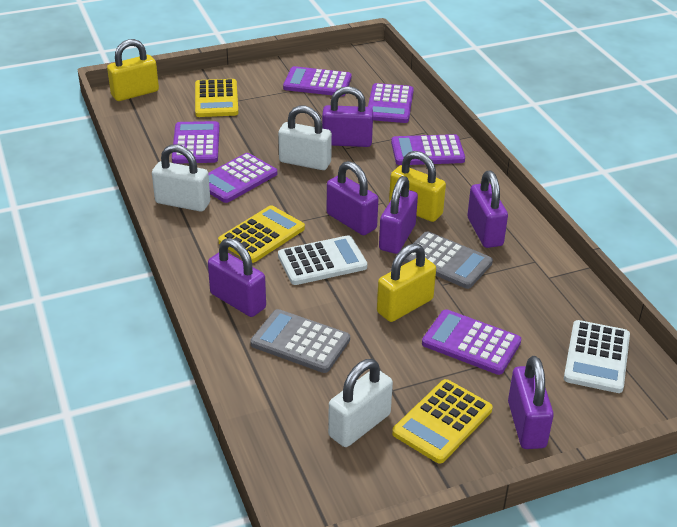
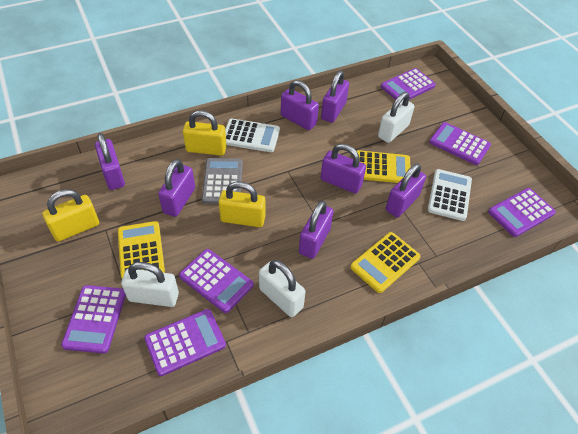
grey calculator: [250,309,350,373] [403,231,493,289] = 2 -> [202,158,243,204] = 1
purple padlock: [208,238,266,317] [322,86,373,147] [327,161,378,235] [379,176,418,254] [467,171,508,248] [508,356,554,449] = 6 -> [95,133,125,190] [158,159,195,217] [281,80,319,130] [299,200,334,259] [321,71,349,123] [321,144,366,194] [386,163,426,217] = 7

